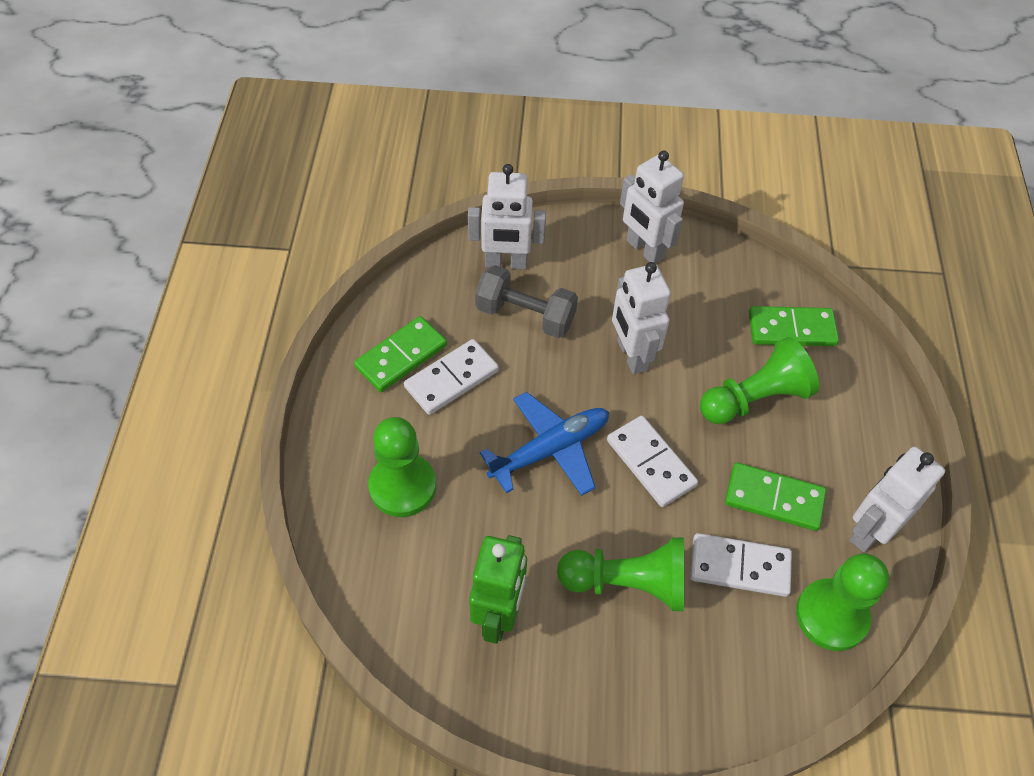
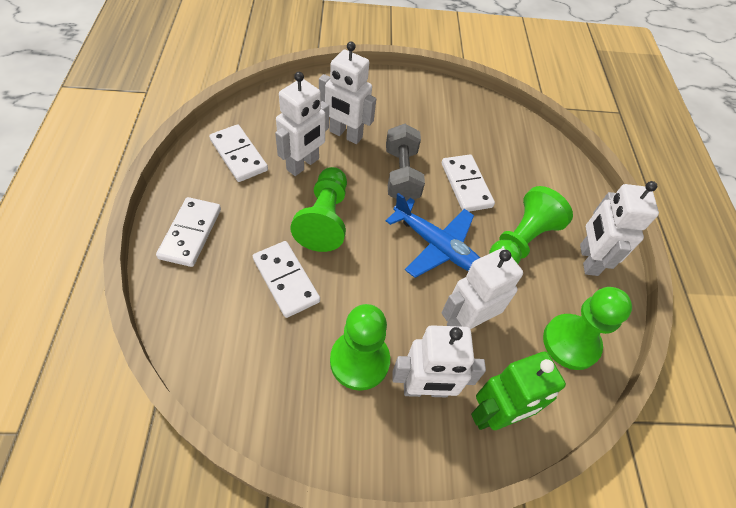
green domino: [354,316,447,392] [725,463,826,531] [749,306,839,346] = 3 -> none = 0
white domino: [404,339,499,415] [607,416,698,507] [690,533,792,597] = 3 -> [156,197,221,267] [209,124,268,182] [253,241,320,318] [442,154,495,212] = 4
white robot: [468,164,546,269] [612,262,671,374] [620,151,684,264] [850,447,945,552] = 4 -> [275,72,329,176] [319,42,376,144] [392,325,486,397] [442,248,523,329] [580,181,659,276] = 5

